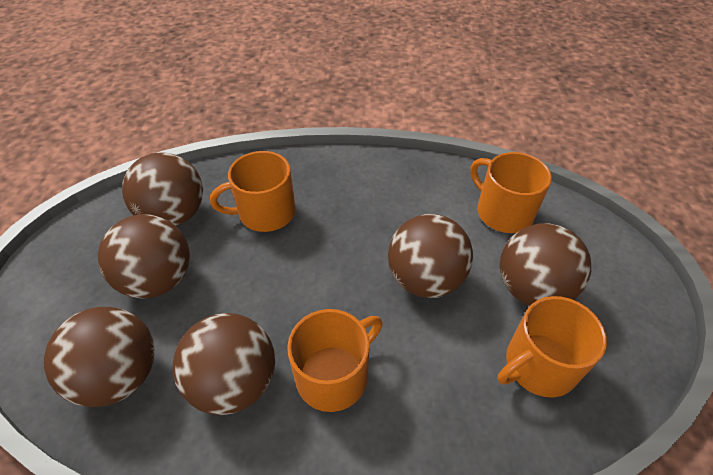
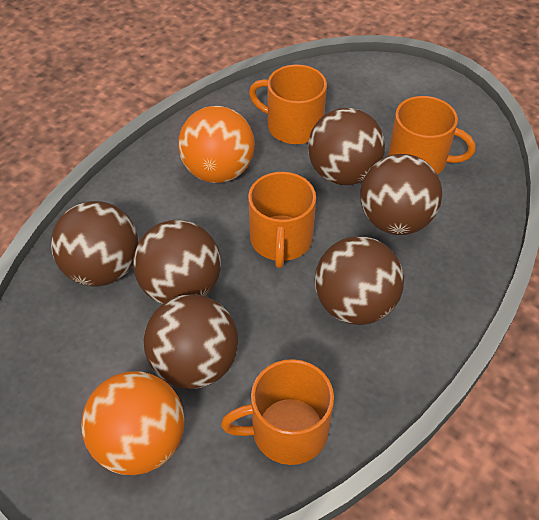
orange ball: none = 0 -> [81,371,185,475] [178,106,255,183] = 2

